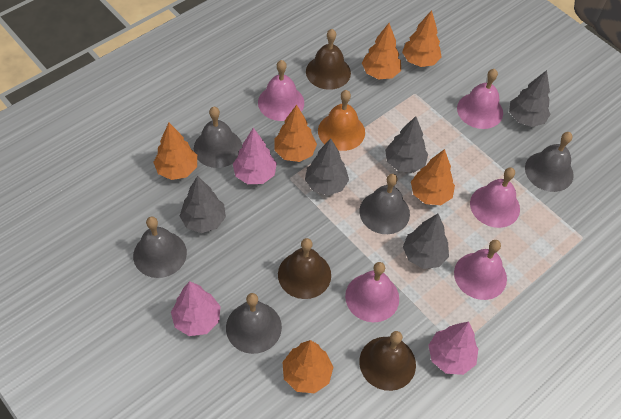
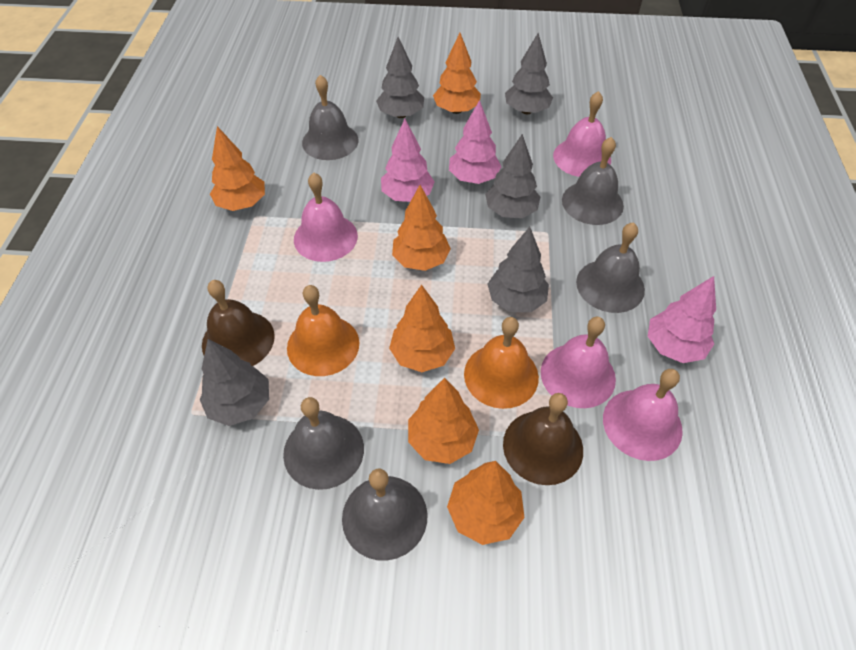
brown bell: [278,238,331,299] [306,29,351,90] [359,331,416,391] = 3 -> [202,280,275,366] [503,393,583,485] = 2
orange bell: [318,90,365,151] = 1 -> [287,285,359,376] [464,317,539,409] = 2
pink bell: [258,60,304,121] [345,262,399,322] [454,240,507,300] [457,69,503,129] [470,167,520,228] = 5 -> [294,172,358,262] [541,317,616,408] [553,91,611,177] [603,369,683,461] = 4

